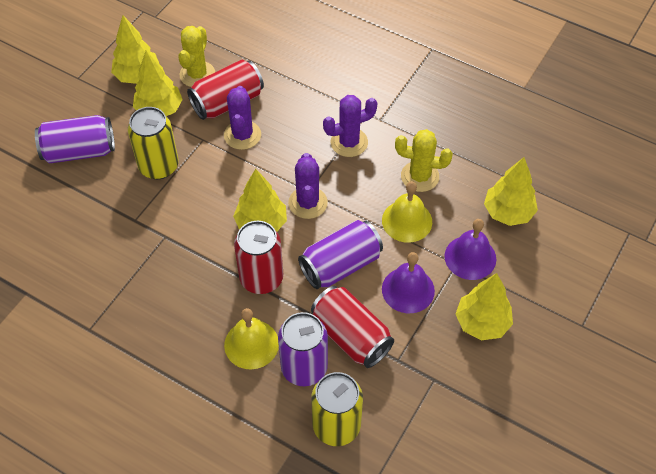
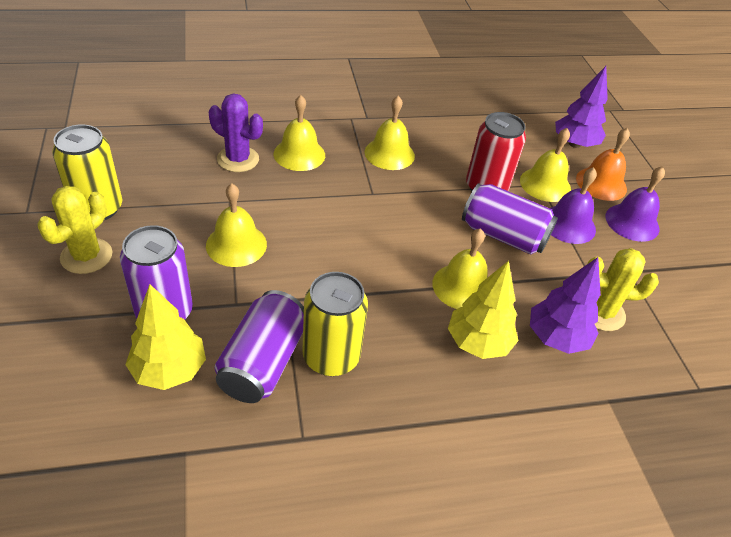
orange bell: none = 0 -> [576,128,630,201] = 1
purple cactus: [224,86,261,150] [288,153,328,219] [323,95,377,157] = 3 -> [209,94,263,172] = 1
purple tree: none = 0 -> [530,257,601,354] [555,66,608,148] = 2
red can: [187,60,264,120] [234,221,283,294] [311,286,394,368] = 3 -> [466,112,526,191] = 1
yellow bell: [224,308,279,369] [382,181,432,243] = 2 -> [206,183,267,267] [274,95,325,171] [365,96,415,170] [432,228,488,309] [520,128,571,202] = 5
yellow tree: [111,15,159,84] [133,50,183,116] [233,169,287,231] [456,273,513,341] [484,157,538,226] = 5 -> [125,284,206,390] [448,261,519,359] = 2

